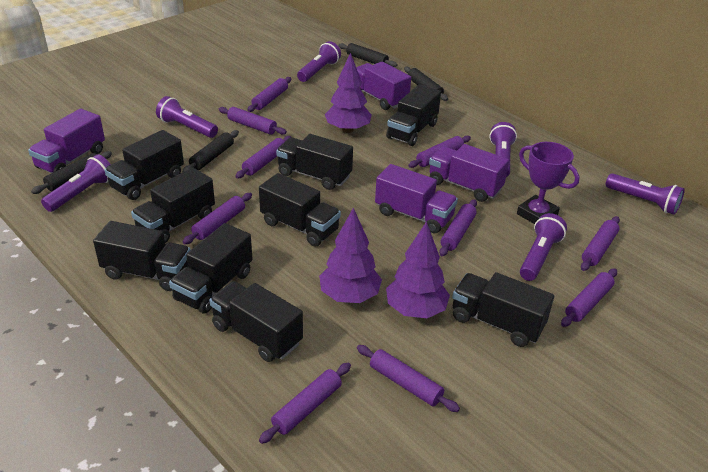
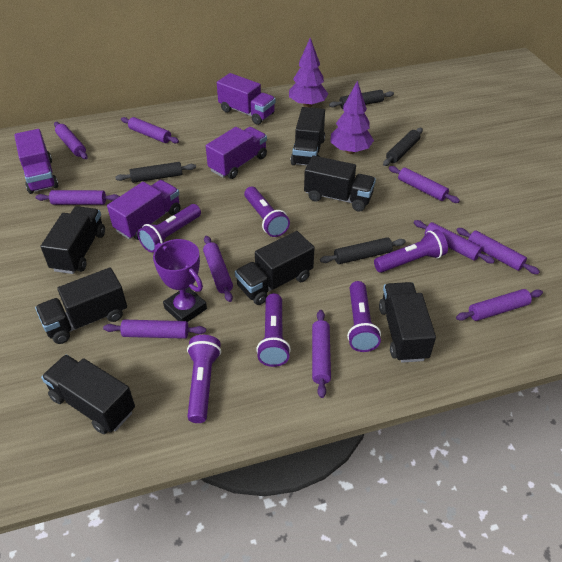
black truck: [93,221,191,291] [105,130,184,200] [131,167,215,243] [169,223,252,314] [209,281,303,362] [259,173,341,247] [276,134,353,190] [386,84,441,146] [452,272,554,347] = 9 -> [35,267,127,344] [40,206,105,274] [41,355,135,434] [235,231,315,305] [290,107,325,165] [304,156,376,212] [379,282,436,363] = 7
purple tree: [319,208,382,303] [325,53,372,133] [386,221,450,318] = 3 -> [289,38,328,107] [330,80,374,154] = 2

